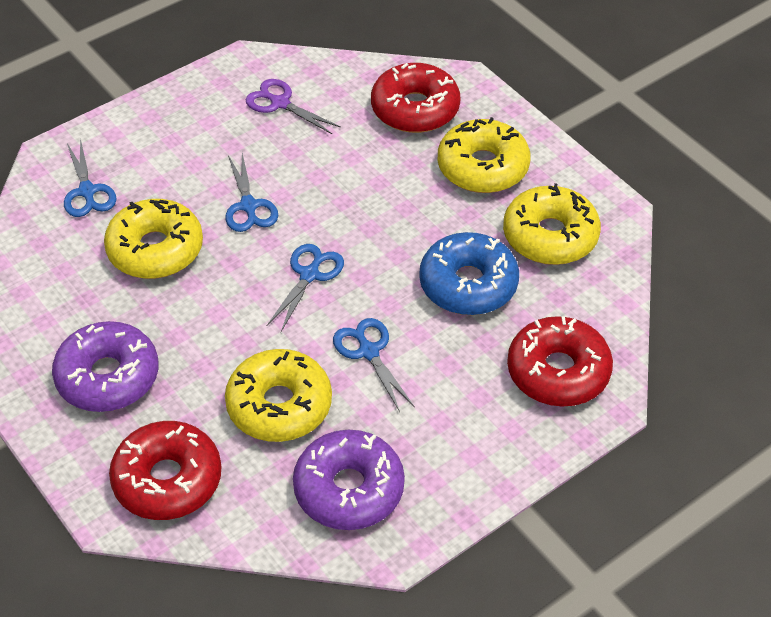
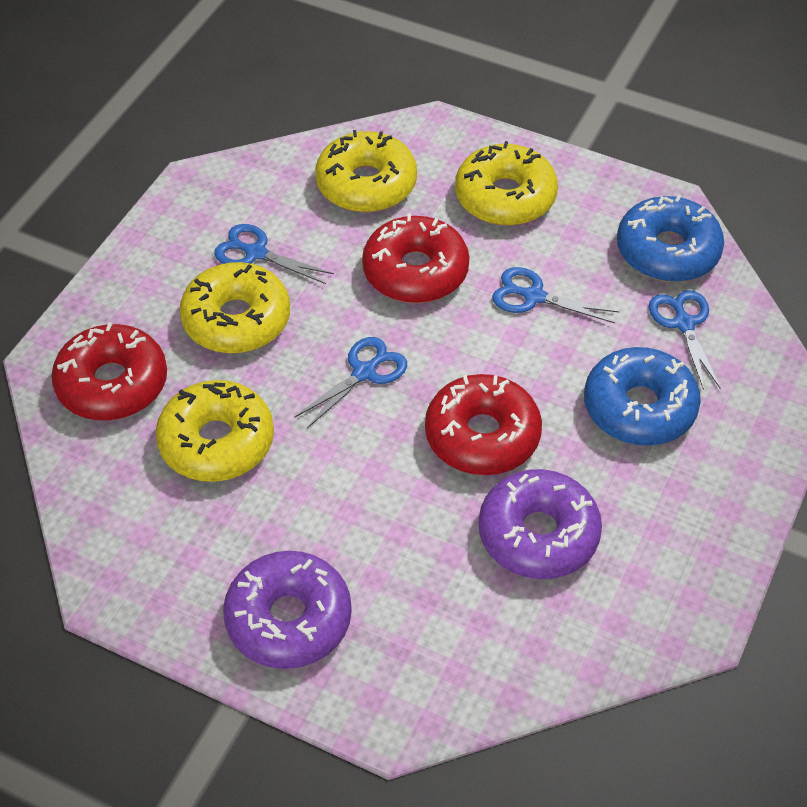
blue donut: [419,232,519,315] = 1 -> [584,347,701,446] [617,194,724,282] = 2
purple scissors: [245,79,341,134] = 1 -> none = 0

